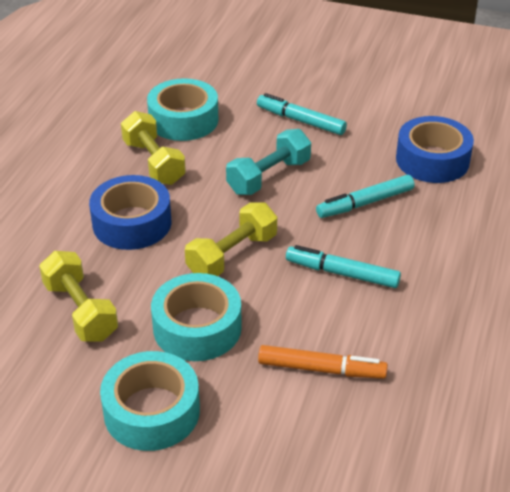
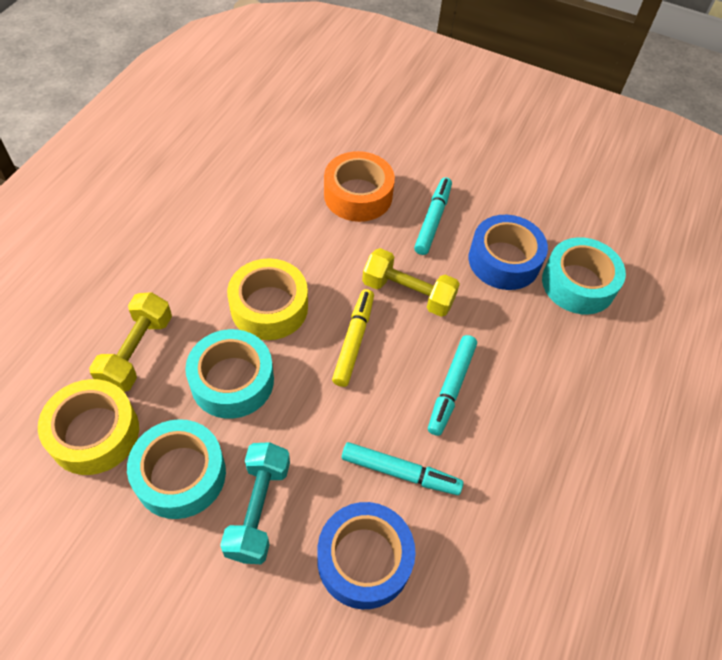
orange marker: [258,345,388,379] = 1 -> none = 0
orange tape: none = 0 -> [324,151,395,222] = 1
yellow dumbbell: [39,251,118,342] [121,111,186,185] [185,202,277,276] = 3 -> [89,292,172,392] [362,248,460,317] = 2
yellow marker: none = 0 -> [332,289,374,387] = 1
yellow tape: none = 0 -> [38,379,139,475] [227,258,308,340] = 2

